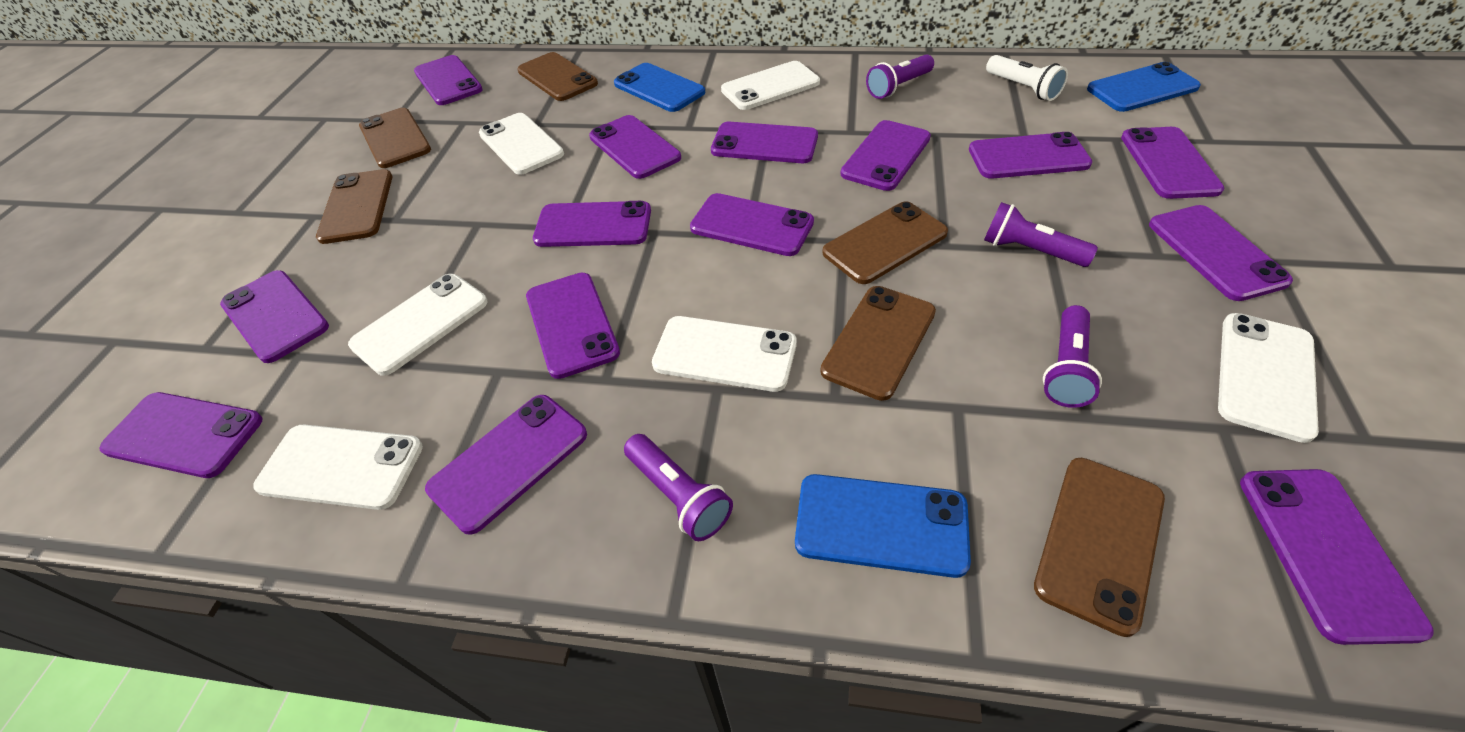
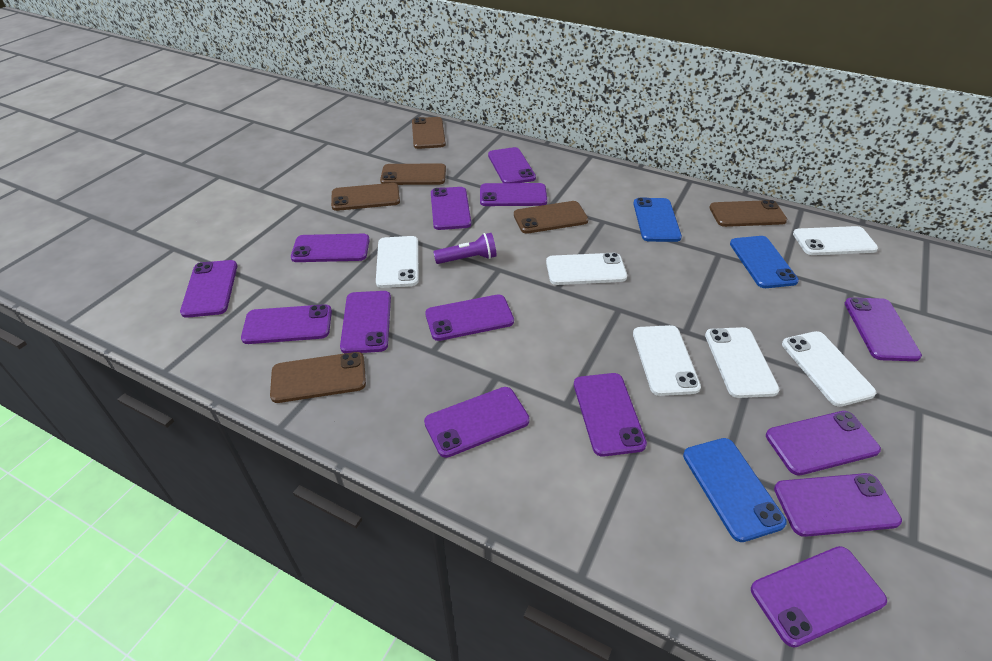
purple flashlight: [624,434,733,541] [866,54,934,99] [984,202,1098,267] [1043,305,1102,408] = 4 -> [433,233,497,264] = 1
white flashlight: [986,55,1068,101] = 1 -> none = 0

